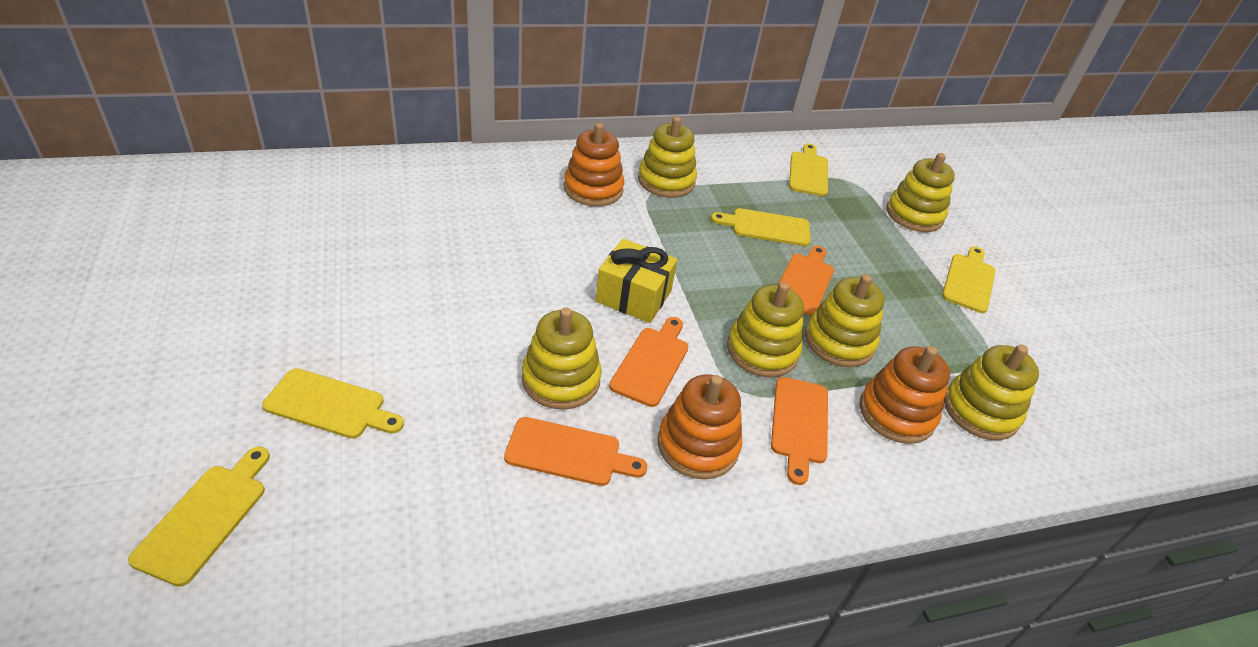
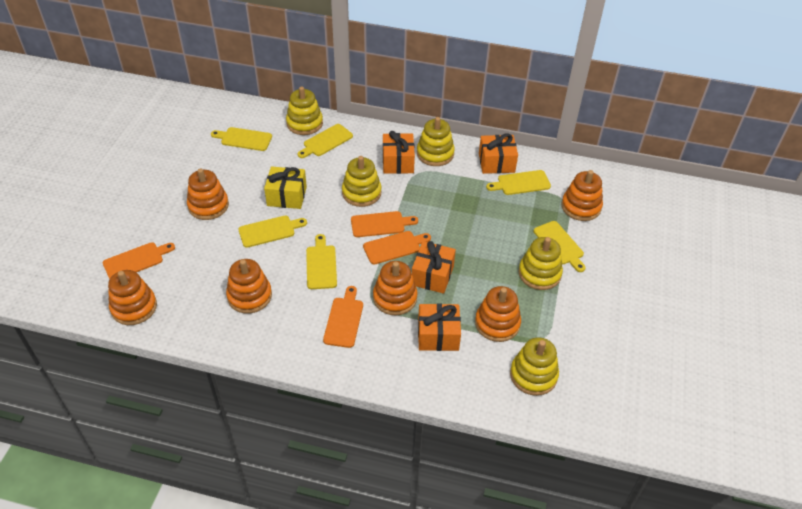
orange gift: none = 0 -> [383,131,415,174] [412,241,456,294] [418,303,461,351] [479,133,518,174] = 4
orange stacking toy: [564,123,624,206] [658,374,742,479] [859,346,950,444] = 3 -> [108,270,157,325] [187,168,229,220] [226,259,272,313] [373,261,417,315] [475,286,521,342] [561,170,603,221] = 6
yellow cutting board: [128,446,270,587] [262,368,404,439] [711,208,811,246] [789,143,828,197] [942,247,996,313] = 5 -> [211,127,272,151] [238,215,307,248] [297,124,353,158] [306,234,337,289] [486,170,551,195] [534,221,586,272] = 6
yellow stacking toy: [522,307,602,410] [638,117,697,198] [727,282,804,377] [805,274,885,367] [886,153,955,232] [944,344,1039,440] = 6 -> [286,86,323,135] [342,156,381,207] [417,117,455,166] [510,337,559,396] [518,237,563,290] = 5

